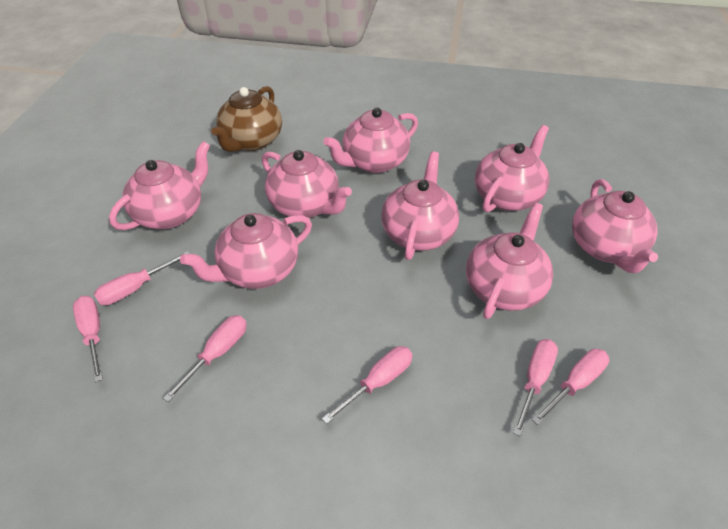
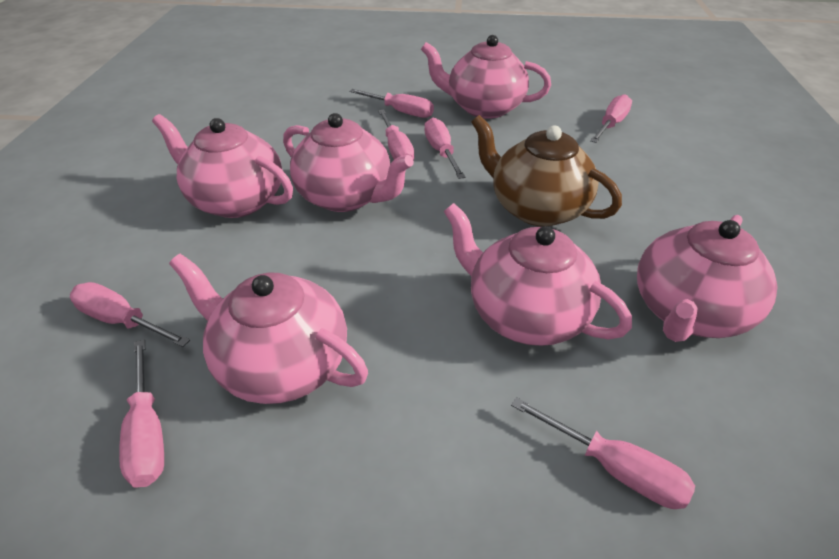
pink screwdriver: [73,296,103,382] [94,251,190,305] [163,315,247,402] [322,346,413,424] [513,339,558,437] [532,349,609,425] = 6 -> [70,282,190,347] [119,340,164,487] [349,89,434,118] [378,109,414,160] [424,118,465,179] [511,397,695,509] [590,94,632,143] = 7
pink teapot: [109,141,210,230] [180,213,312,289] [262,150,352,218] [323,108,418,173] [381,151,459,260] [466,203,553,319] [475,125,550,212] [572,179,658,273] = 8 -> [152,114,293,218] [169,254,368,404] [283,113,414,212] [421,35,551,119] [443,203,632,346] [637,215,778,342] = 6

